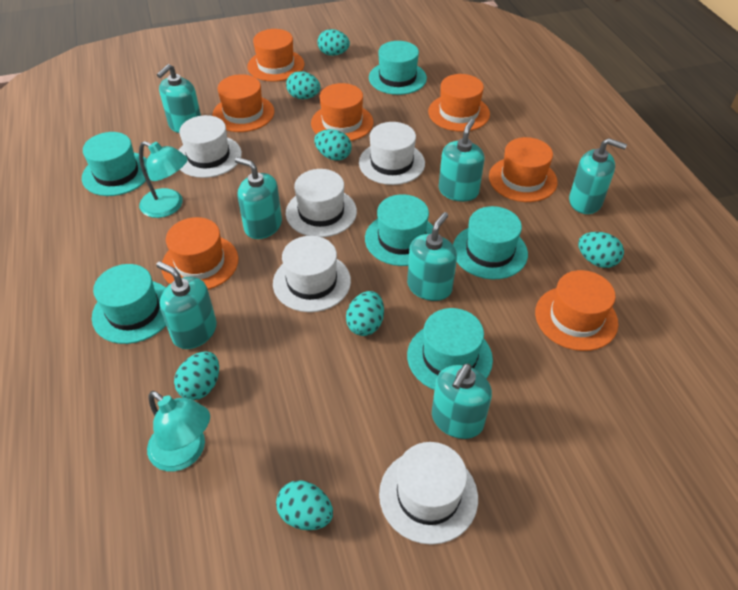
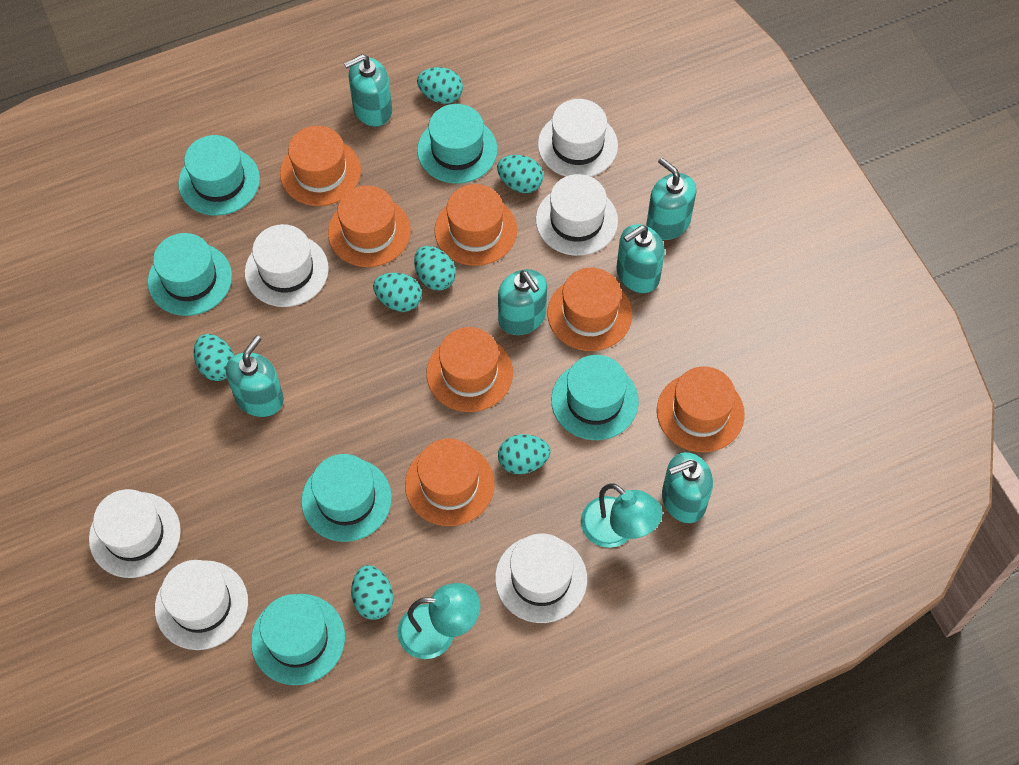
turquoise soap dispenser: [156,261,217,349] [157,64,201,133] [235,157,282,239] [407,212,457,301] [432,364,492,439] [439,119,485,202] [569,138,627,214] = 7 -> [226,335,284,417] [344,54,392,127] [498,269,547,335] [616,224,665,293] [646,158,696,240] [662,452,713,523] = 6
white hat: [179,115,242,178] [273,236,351,312] [286,169,357,237] [359,122,425,185] [379,442,478,545] = 5 -> [89,489,181,578] [155,560,248,650] [245,224,329,307] [495,533,587,623] [536,174,618,256] [538,99,618,177] = 6

